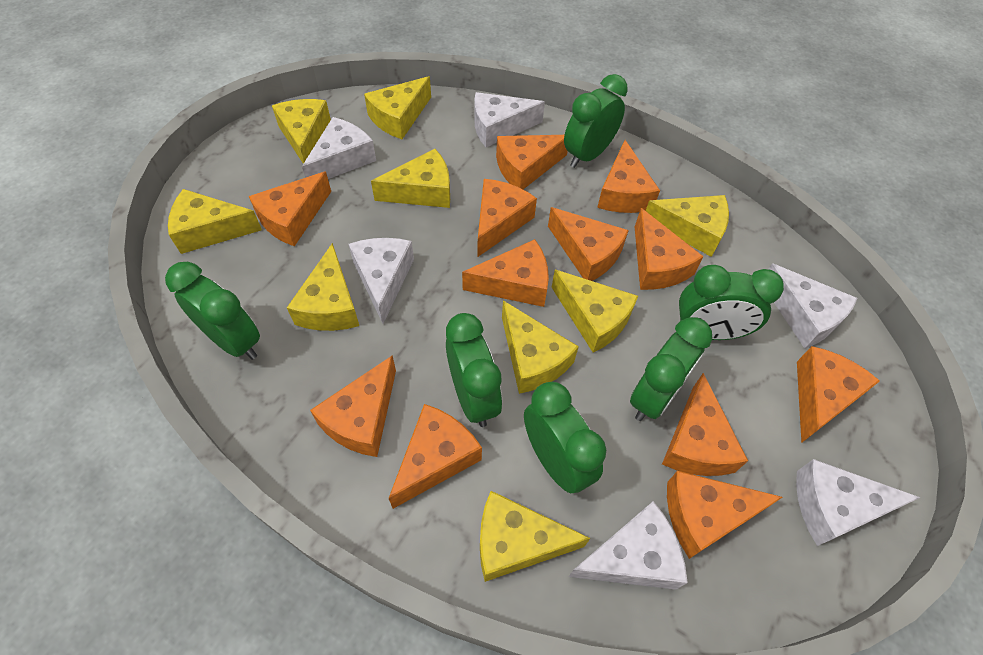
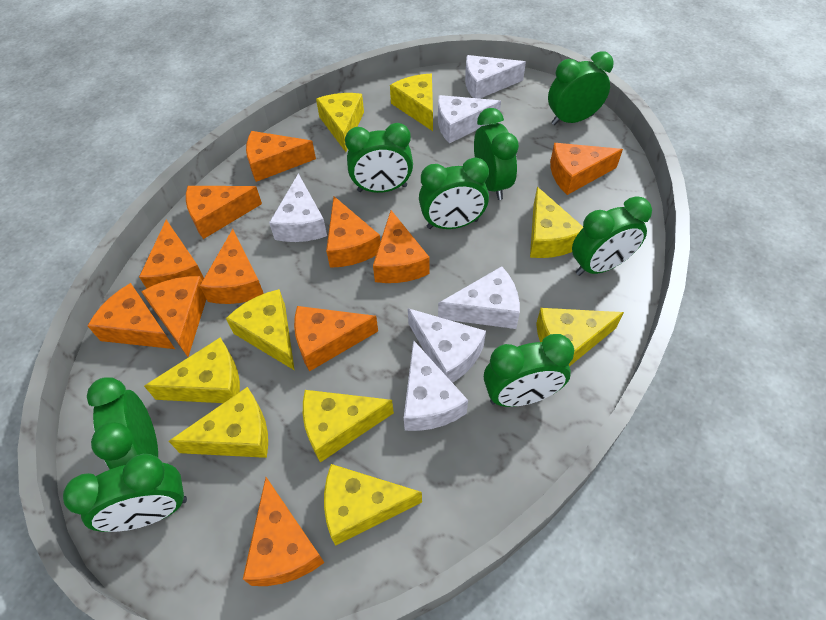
green clock: [165,262,260,360] [446,313,502,427] [524,382,606,493] [564,74,628,168] [630,317,712,421] [679,265,784,340] = 6 -> [63,454,187,532] [87,378,158,469] [345,123,413,193] [419,157,489,229] [474,108,519,200] [484,334,574,407] [548,51,614,125] [572,196,652,276] = 8
orange cheese: [249,172,331,246] [310,355,396,457] [389,404,482,509] [462,239,549,307] [477,179,537,257] [496,135,568,189] [548,207,629,281] [597,140,660,213] [635,208,704,290] [662,373,748,476] [667,471,783,559] [797,346,880,443] = 12 -> [87,283,175,349] [139,220,204,288] [141,276,206,357] [186,186,262,239] [200,229,264,304] [243,477,324,586] [246,131,316,182] [294,306,378,372] [326,196,381,268] [373,210,430,283] [550,143,623,195] = 11

